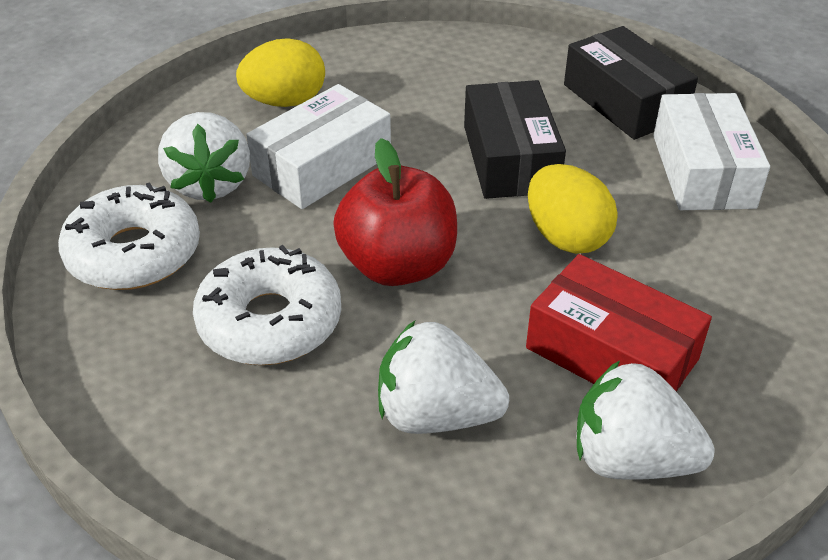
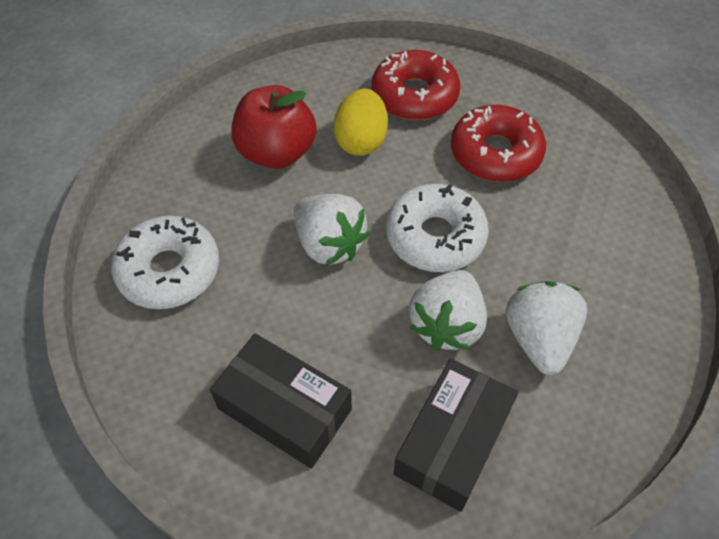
red box: [526,254,712,391] = 1 -> none = 0
red donut: none = 0 -> [372,50,460,120] [451,105,546,182] = 2
white box: [246,84,391,209] [653,93,770,210] = 2 -> none = 0
yellow egg: [236,38,325,107] [528,164,618,254] = 2 -> [333,89,388,156] = 1

